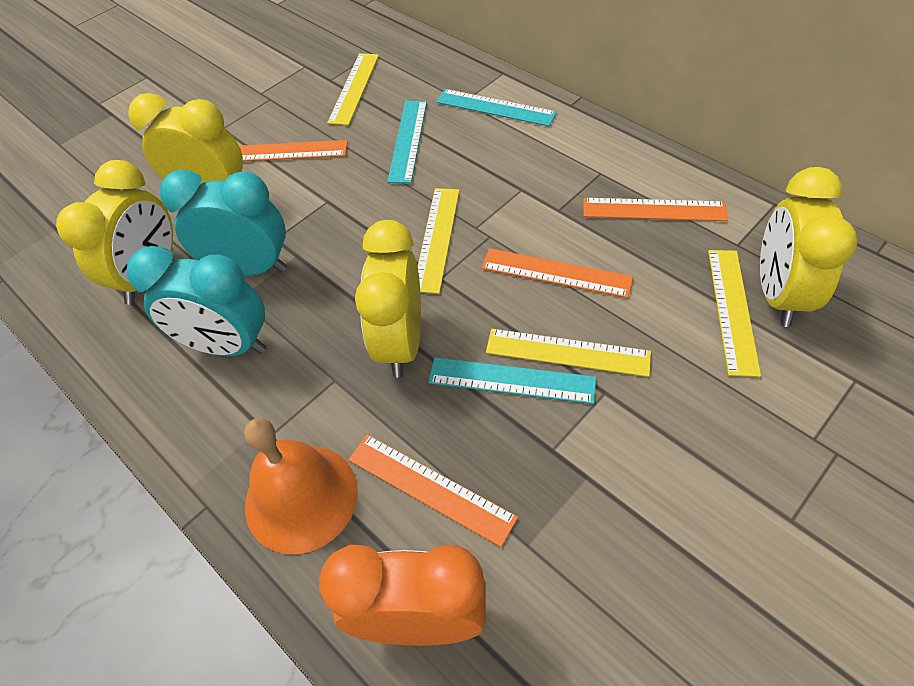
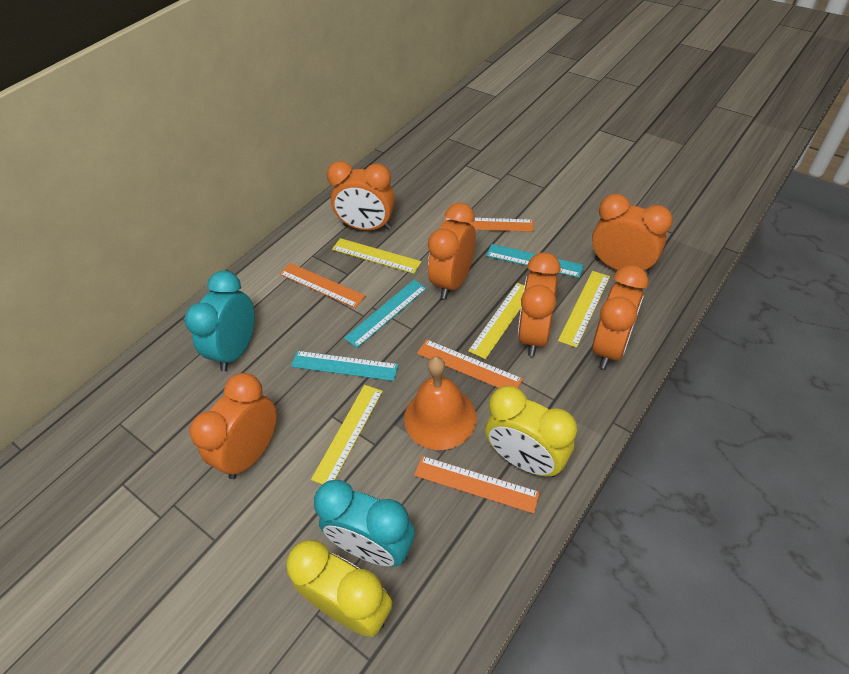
orange clock: [319,545,486,646] = 1 -> [189,373,277,479] [327,161,395,230] [428,203,476,299] [518,252,561,356] [592,194,673,275] [592,265,649,369] = 6
yellow clock: [56,160,173,305] [128,93,243,184] [355,220,421,378] [760,167,858,327] = 4 -> [286,540,392,637] [485,386,577,477] = 2

